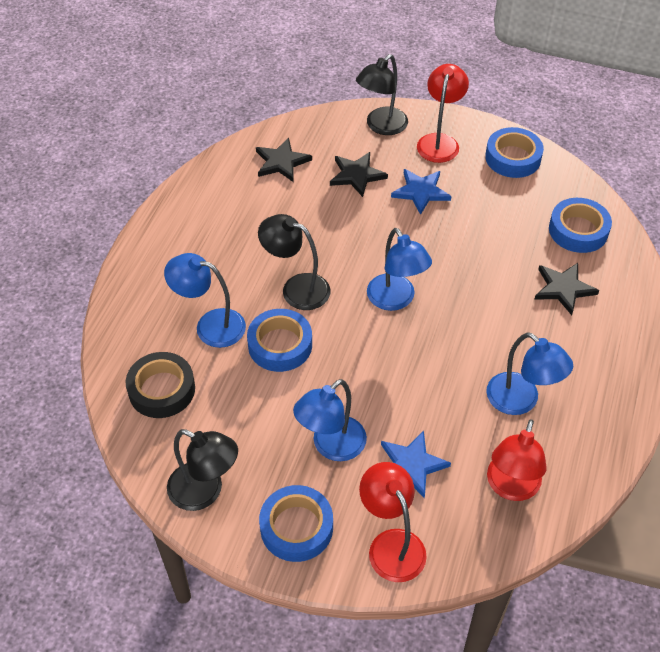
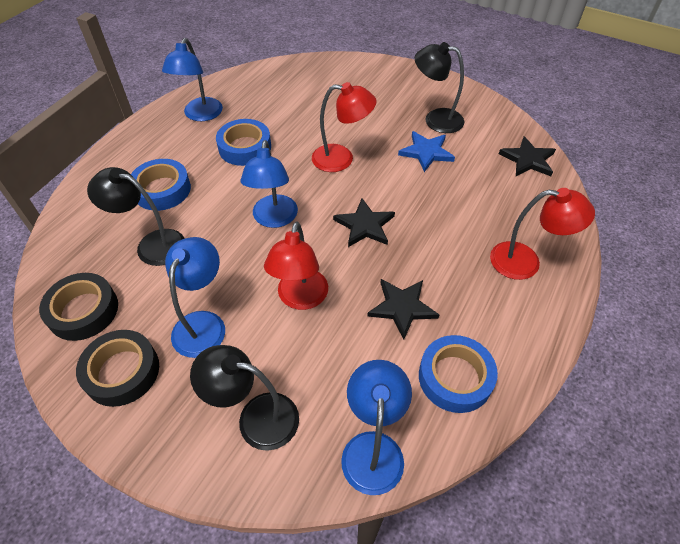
black tape: [126,352,195,418] = 1 -> [39,273,118,341] [76,330,159,407] = 2
blue star: [381,430,451,498] [391,169,452,215] = 2 -> [398,131,455,172] = 1
blue tape: [247,309,312,372] [259,485,333,562] [485,127,544,178] [549,198,612,253] = 4 -> [131,159,191,211] [216,119,271,166] [419,335,498,413] = 3

